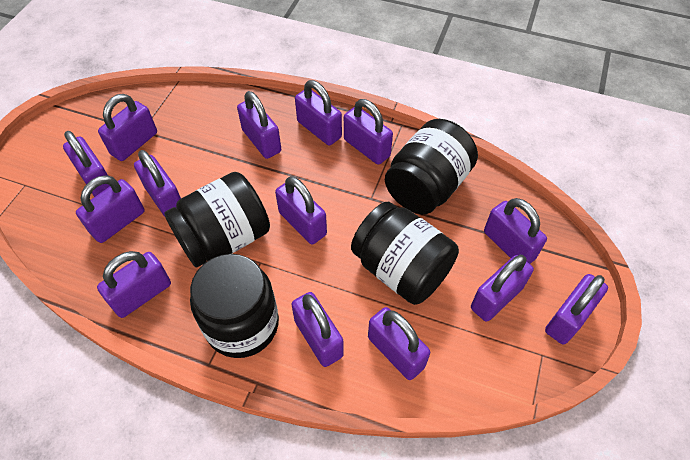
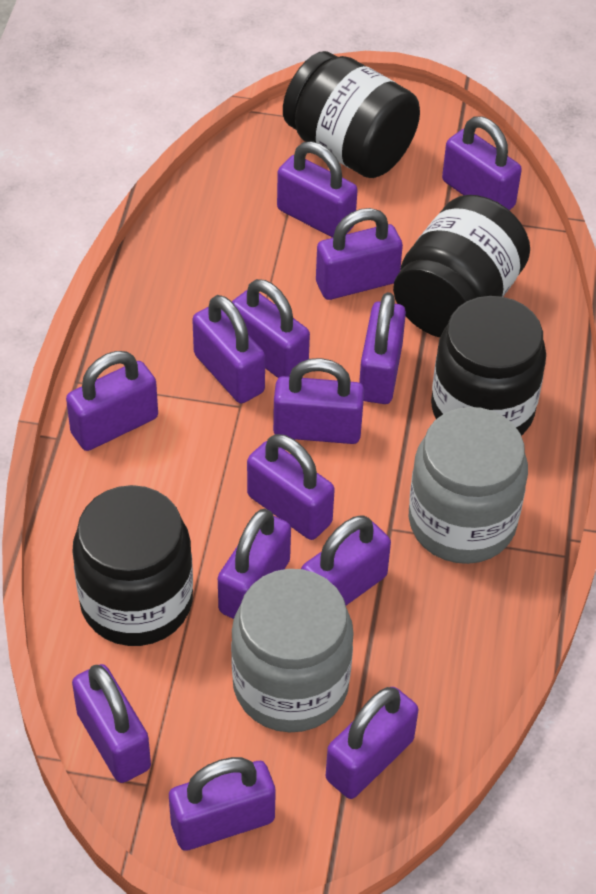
grey jar: none = 0 -> [231,569,354,733] [409,407,528,564] = 2

